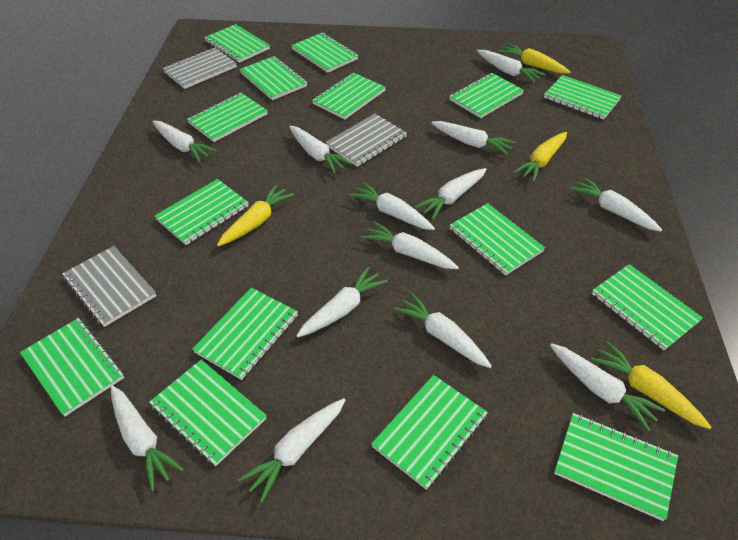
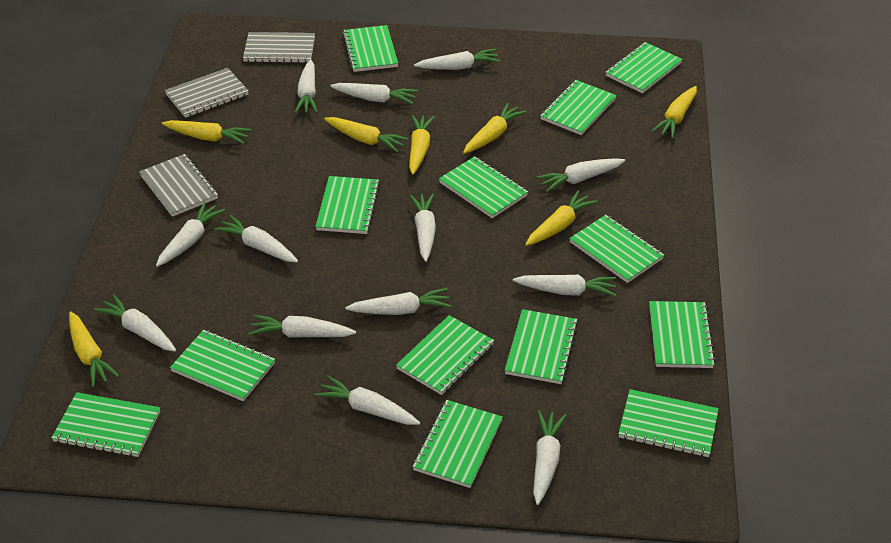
green notebook: [20,318,124,416] [149,360,267,466] [155,179,249,245] [187,93,268,142] [192,288,298,380] [204,24,270,63] [239,56,307,100] [291,33,359,73] [312,73,386,119] [371,375,488,490] [449,73,524,118] [450,203,545,276] [544,75,622,120] [554,413,678,521] [592,264,703,350] = 15 -> [51,392,160,457] [170,330,275,401] [316,176,380,234] [342,25,398,72] [396,315,494,395] [413,400,503,488] [439,156,528,218] [505,309,578,384] [540,80,617,135] [569,215,664,283] [605,42,682,93] [618,389,719,457] [649,301,716,368] = 13
yellow carrot: [217,185,294,246] [498,43,571,74] [513,132,567,182] [591,341,712,429] = 4 -> [69,311,119,387] [162,120,251,144] [324,117,409,152] [409,115,435,175] [463,103,526,154] [525,190,597,246] [651,86,697,139] = 7

